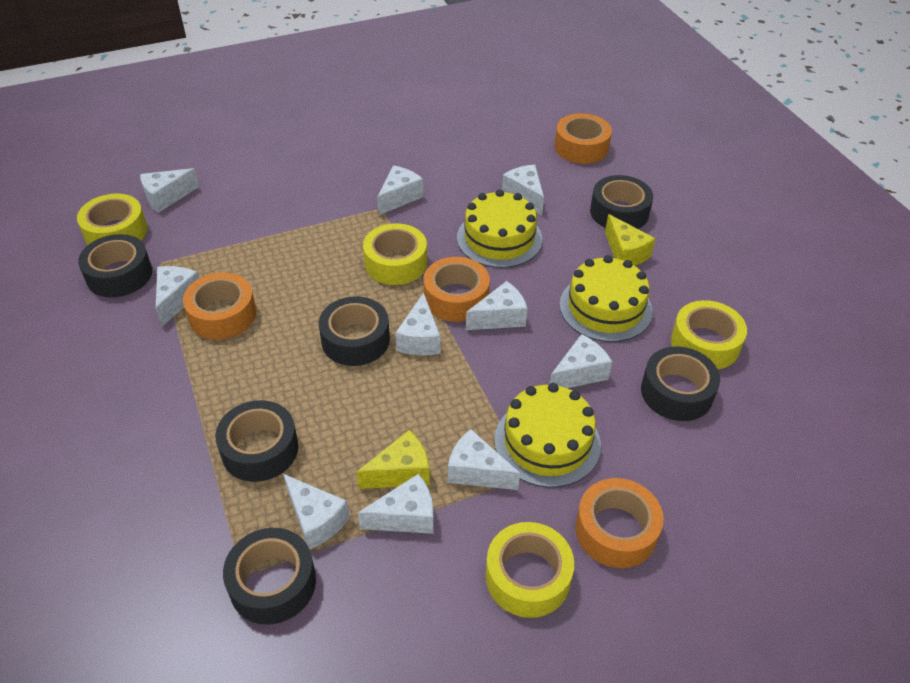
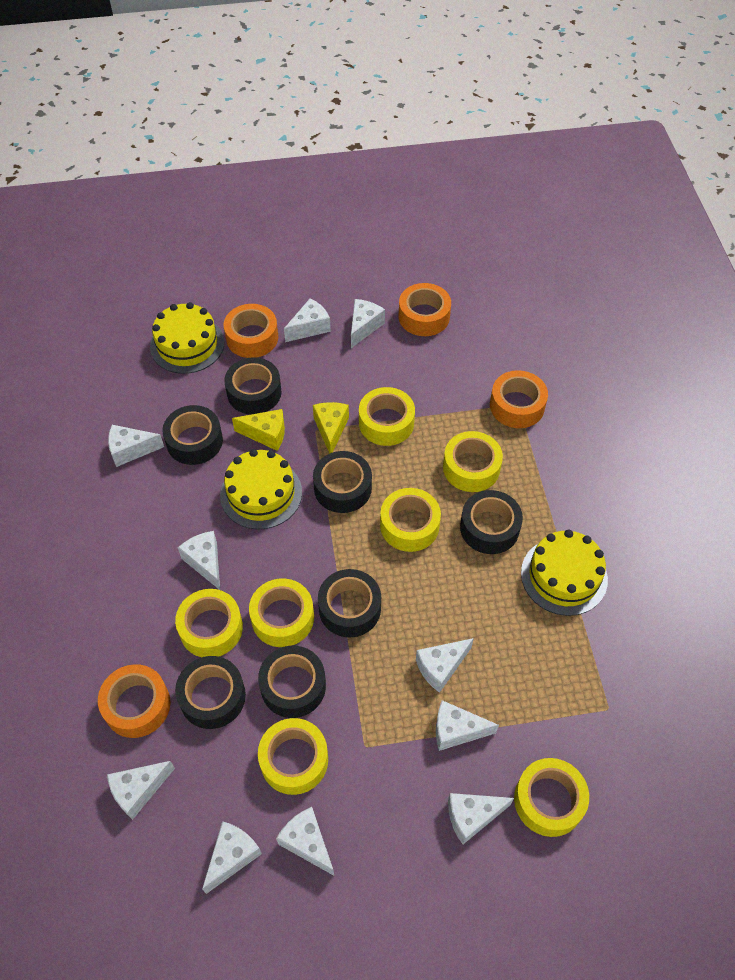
black tape: [78,234,152,297] [215,400,298,482] [223,528,316,625] [319,296,390,366] [590,175,653,229] [641,346,720,421] = 6 -> [162,405,223,465] [175,656,246,729] [224,357,282,414] [258,646,326,718] [313,451,372,513] [318,569,381,637] [460,490,523,554] = 7
yellow tape: [77,193,148,245] [363,223,427,285] [486,522,574,618] [671,300,747,369] = 4 -> [175,589,243,657] [249,579,314,647] [258,718,328,795] [359,387,415,446] [380,488,441,552] [443,431,503,492] [514,758,589,837] = 7

